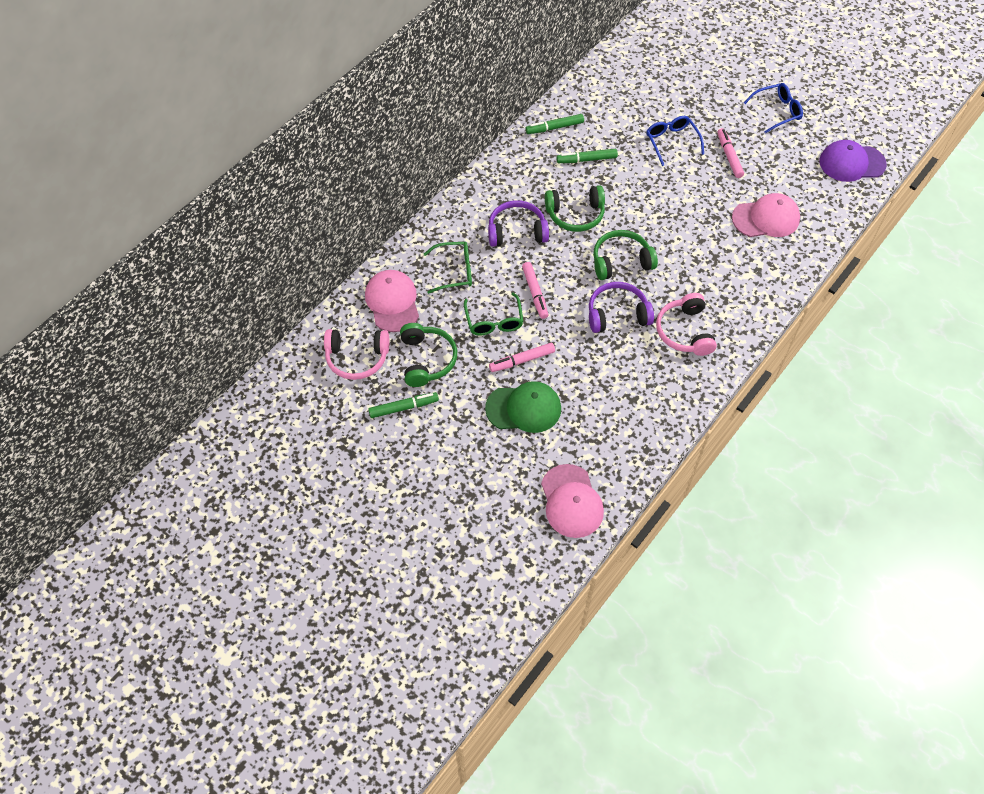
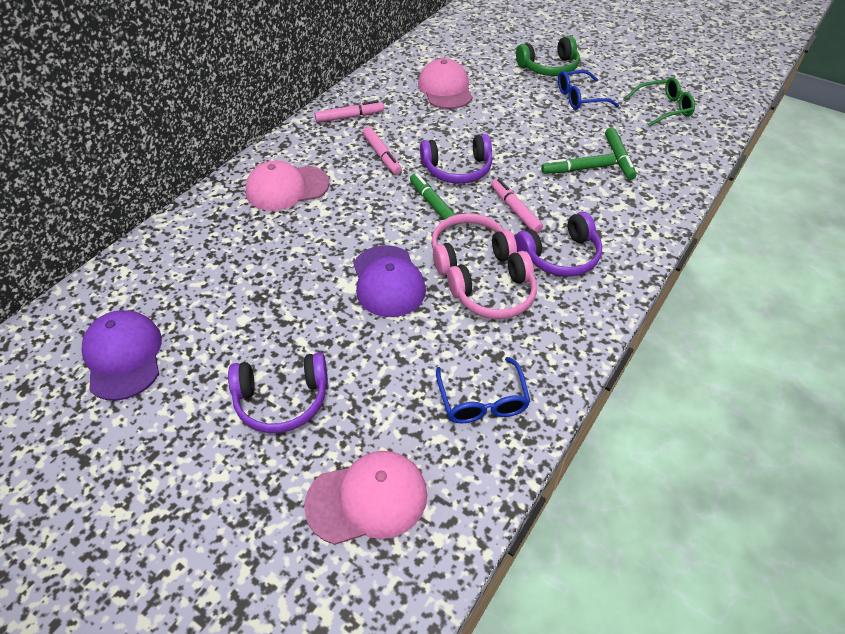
green cap: [485,381,561,433] = 1 -> none = 0
green glasses: [424,242,472,294] [464,293,524,336] = 2 -> [625,77,695,127] = 1
green headphones: [400,323,457,387] [545,185,605,232] [593,230,658,280] = 3 -> [516,36,580,76] = 1
purple cap: [819,140,887,182] = 1 -> [81,310,162,401] [353,245,426,317] = 2
purple headphones: [488,200,549,247] [589,282,654,333] = 2 -> [228,353,328,433] [420,134,492,184] [515,212,602,277] = 3

